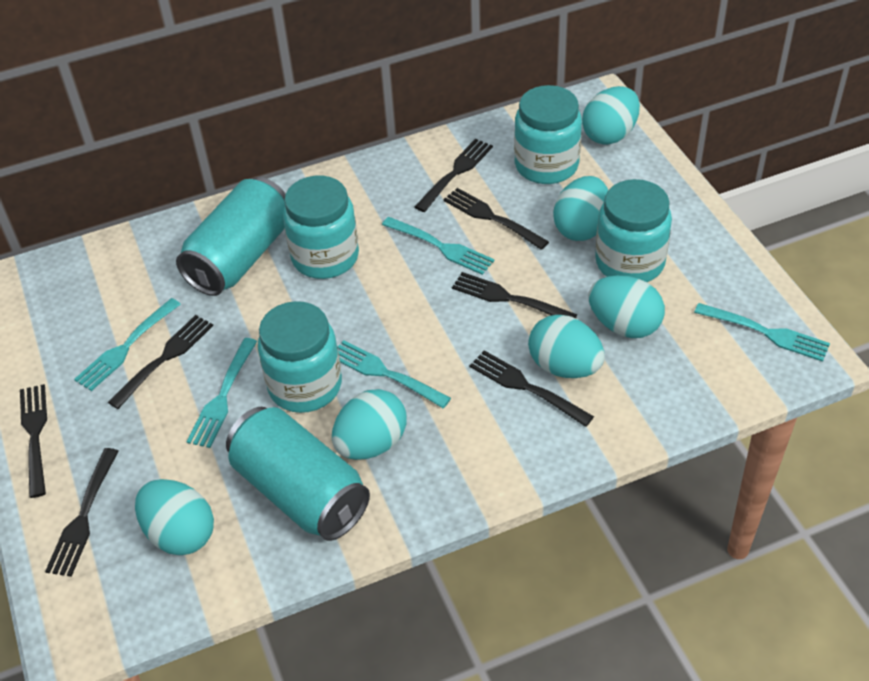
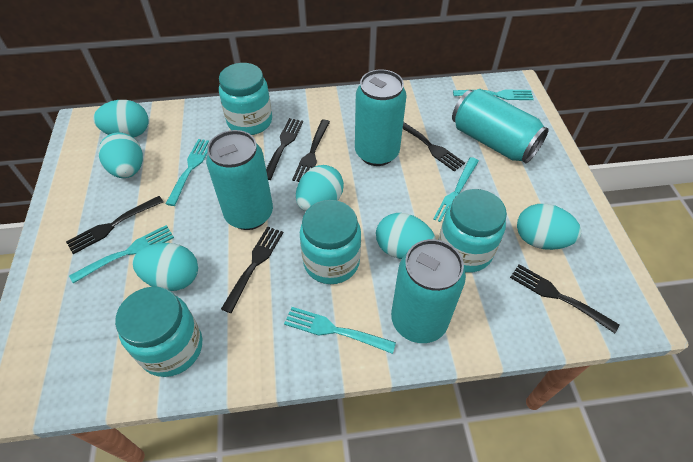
black fork: [20,384,47,498] [45,448,119,577] [108,315,213,409] [415,139,493,212] [443,188,549,250] [452,272,577,318] [470,350,594,427] = 7 -> [66,196,163,254] [221,226,283,313] [266,118,303,180] [292,120,330,182] [403,122,465,172] [510,264,619,333] = 6
turquoise can: [176,177,286,296] [226,407,370,541] = 2 -> [206,130,273,230] [355,69,407,166] [391,239,466,343] [452,89,549,163] = 4

